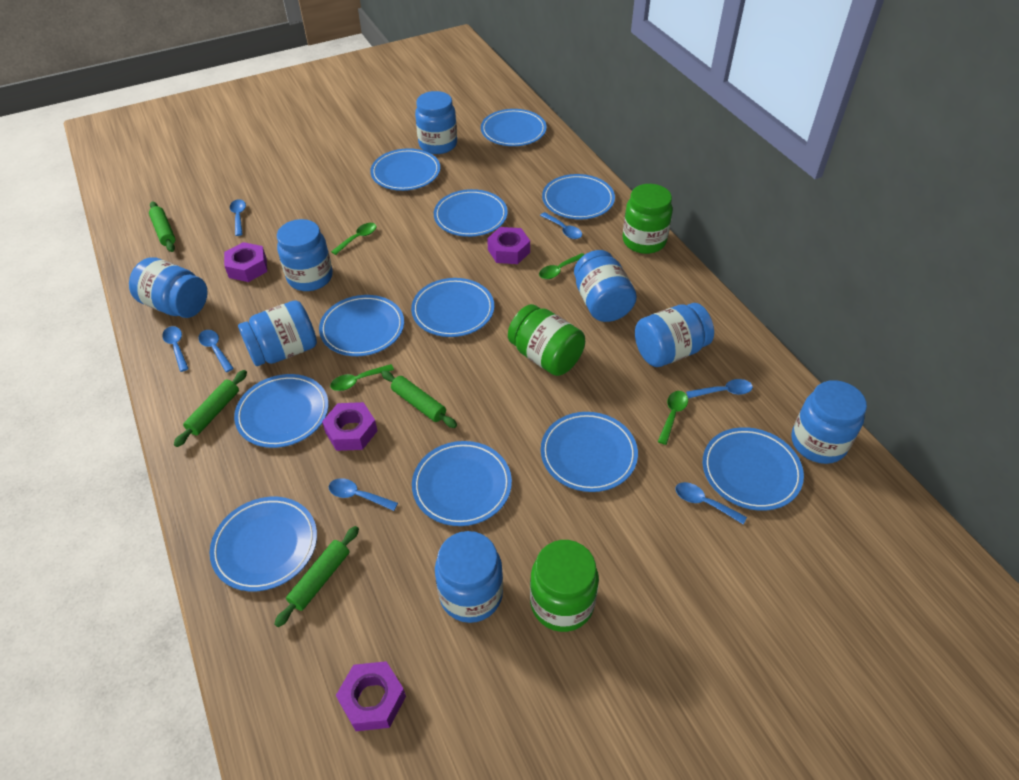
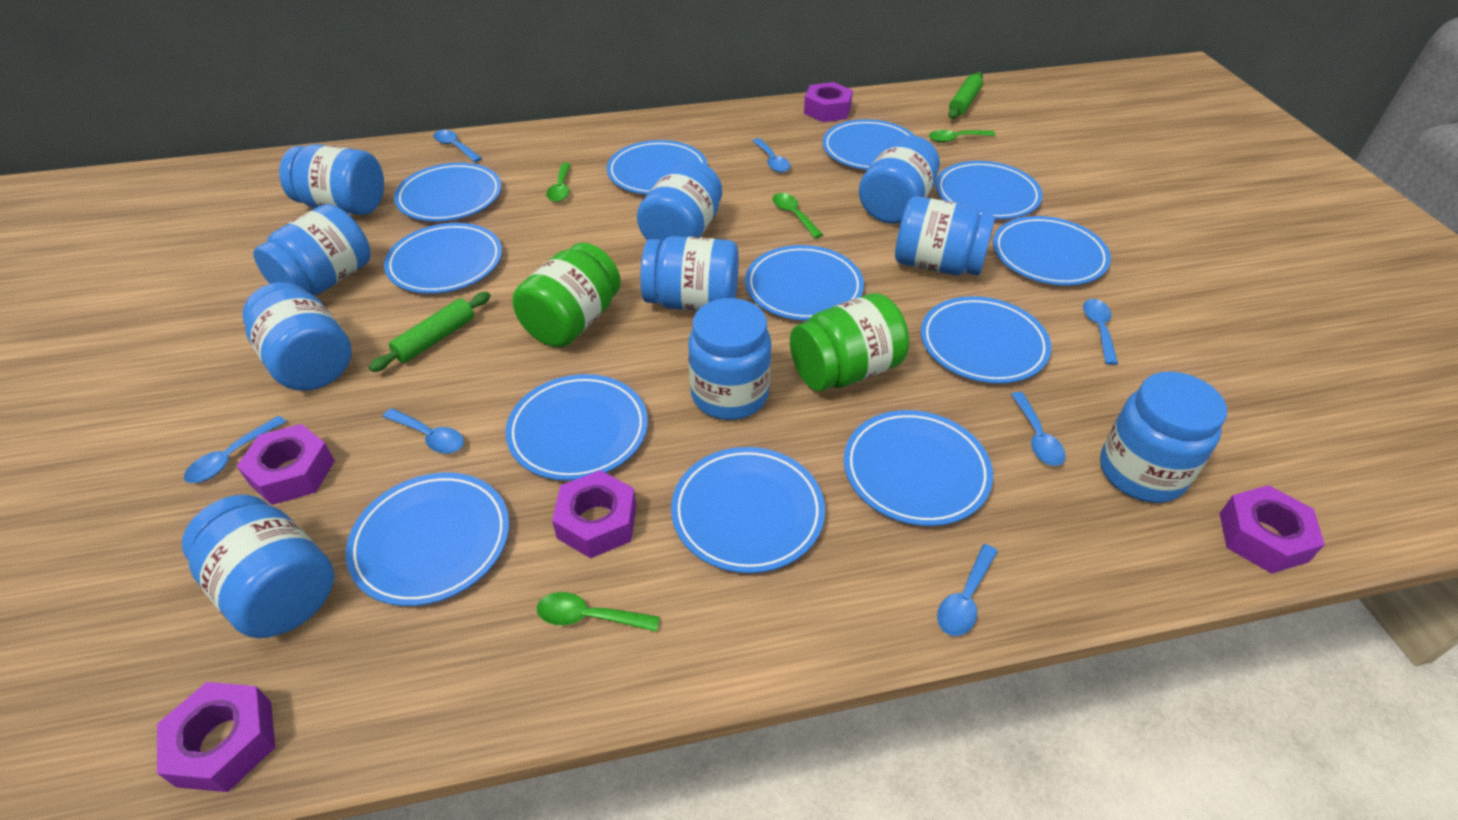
blue jar: [129,257,208,318] [238,300,317,366] [277,219,333,291] [415,91,457,154] [435,531,503,623] [574,250,637,322] [635,303,714,367] [791,380,867,464] = 8 -> [182,495,335,638] [242,282,352,391] [253,204,370,295] [279,144,384,215] [637,160,722,241] [640,236,739,311] [688,298,771,420] [859,136,940,224] [895,196,995,276] [1100,371,1227,503] = 10
blue plate: [210,497,317,591] [234,374,329,448] [319,295,404,356] [370,148,440,191] [411,278,494,337] [412,441,512,526] [434,189,508,237] [481,109,547,146] [541,412,638,492] [542,174,615,220] [703,427,804,511] = 11 -> [346,473,509,606] [384,223,502,294] [394,163,502,221] [505,374,648,481] [607,140,707,194] [671,447,825,573] [745,245,864,321] [822,119,915,170] [844,410,993,526] [921,296,1051,383] [936,161,1043,219] [993,216,1111,285] = 12
green jar: [508,304,585,376] [530,540,599,632] [622,184,673,254] = 3 -> [512,243,621,347] [790,293,909,391] = 2
green rolling pin: [149,201,175,252] [174,370,247,447] [274,526,359,627] [381,371,457,428] = 4 -> [369,292,490,372] [948,72,983,119] = 2
purple nut: [224,242,267,282] [322,402,378,451] [336,661,406,731] [487,227,530,264] = 4 -> [157,682,275,792] [237,424,335,505] [552,470,637,558] [804,82,853,122] [1220,485,1325,574] = 5

